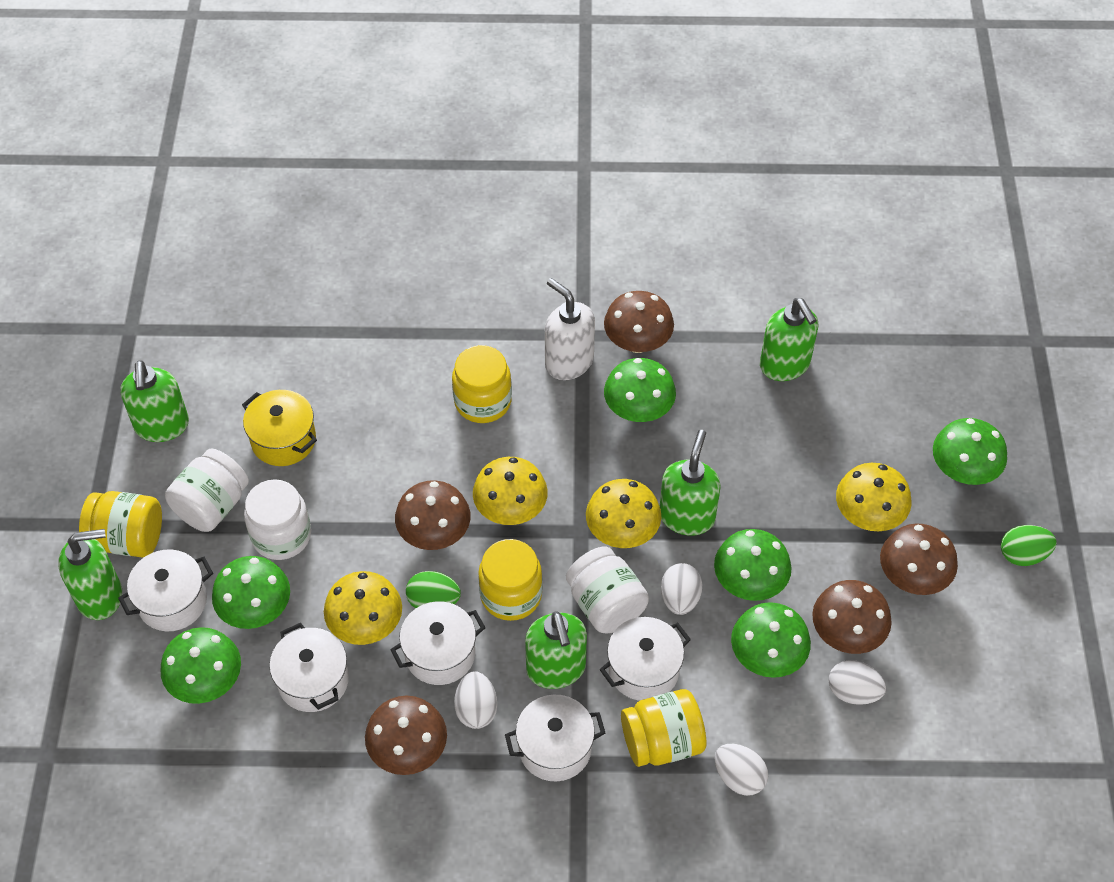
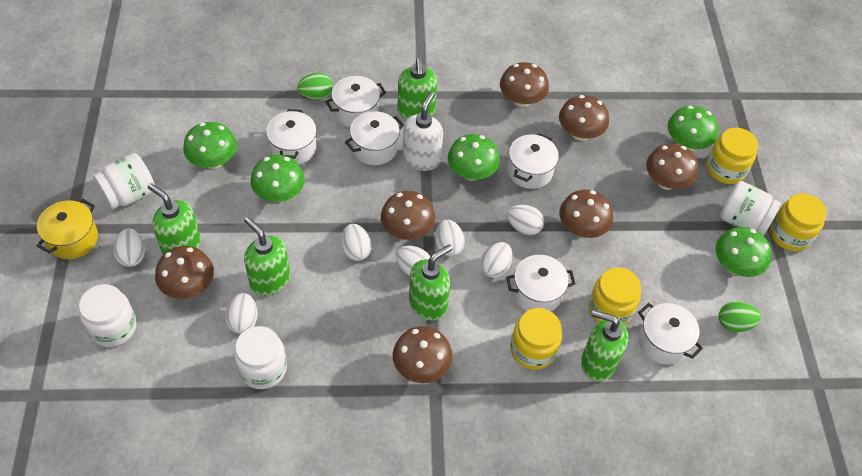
brown mushroom: [365,696,447,775] [395,480,471,550] [604,291,674,353] [812,580,892,654] [880,524,958,595] = 5 -> [155,246,214,299] [381,191,435,240] [393,326,453,383] [500,62,549,107] [559,95,609,141] [559,190,613,238] [646,144,698,190] = 7
green mushroom: [160,627,241,704] [212,556,290,629] [604,358,676,422] [714,529,792,601] [731,602,811,678] [933,418,1007,485] = 6 -> [183,122,237,169] [250,155,305,202] [448,134,500,181] [667,106,718,151] [715,227,772,277] = 5
white egg: [454,671,497,729] [661,563,702,615] [714,744,768,796] [828,660,886,705] = 4 -> [114,229,145,267] [225,293,258,334] [341,224,372,261] [396,246,430,276] [435,220,465,257] [480,242,513,278] [507,205,544,235] = 7
white jar: [165,448,249,532] [244,479,311,560] [566,546,649,634] = 3 -> [79,284,137,347] [93,153,155,209] [234,326,287,389] [720,181,781,236] = 4
white pot: [118,549,213,631] [269,623,349,712] [390,601,486,685] [505,695,605,781] [600,617,691,701] = 5 -> [266,109,317,165] [325,76,386,127] [345,111,404,165] [506,255,576,311] [507,133,559,189] [638,303,703,365] = 6
yellow mushroom: [324,571,402,645] [473,457,548,525] [586,479,661,548] [836,463,912,531] = 4 -> none = 0

